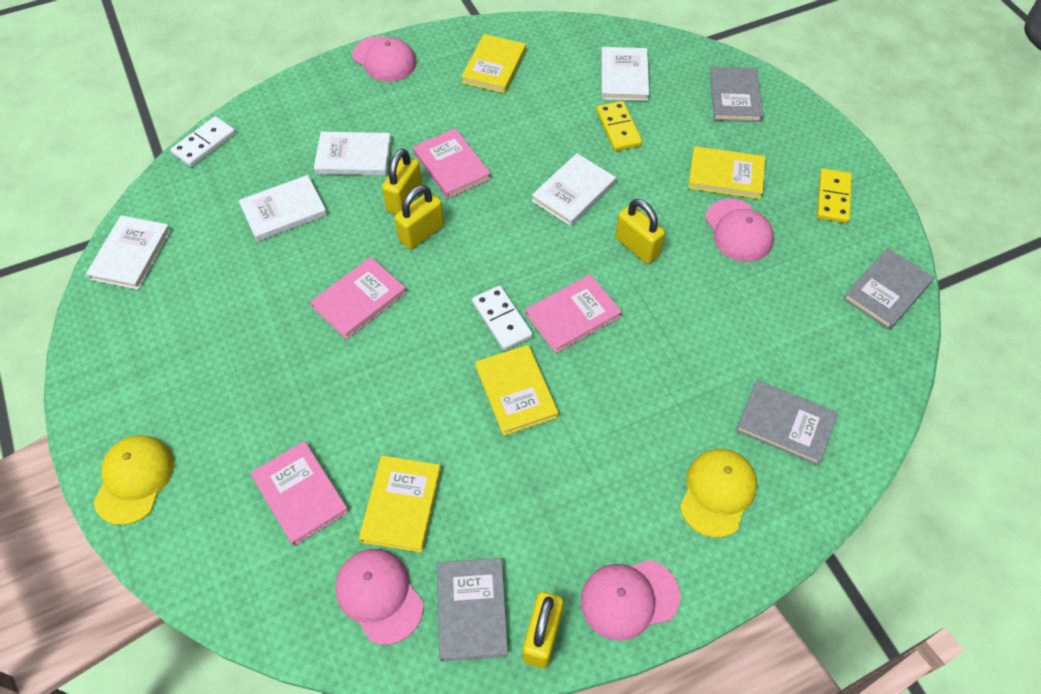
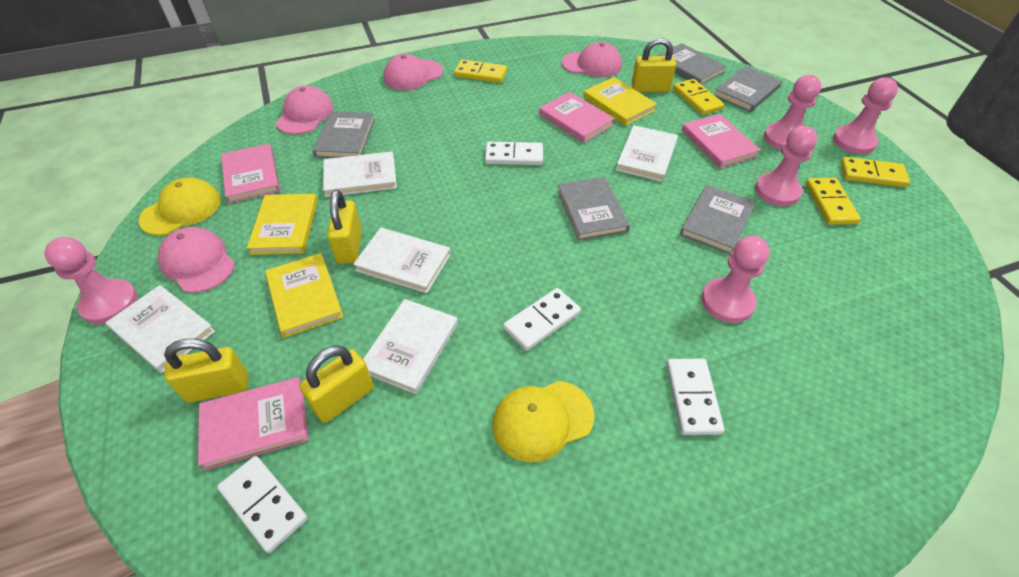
grey book: [437,558,508,661] [710,66,763,122] [736,380,838,466] [843,248,934,330] = 4 -> [313,111,375,158] [557,177,630,241] [657,43,726,85] [680,185,756,254] [714,66,782,112] = 5
pink pawn: none = 0 -> [44,237,137,324] [701,236,770,323] [755,126,818,206] [764,75,821,150] [833,77,898,154] = 5
white domino: [170,116,236,167] [472,285,533,351] = 2 -> [217,456,308,553] [485,142,543,165] [503,288,581,351] [666,359,724,435] = 4
yellow book: [359,456,441,553] [461,34,526,93] [475,345,559,436] [688,146,765,199] = 4 -> [247,194,318,255] [265,253,344,338] [583,77,657,126] = 3
yellow domino: [596,101,642,151] [817,168,852,223] = 2 -> [454,59,507,83] [673,79,724,115] [806,178,861,225] [840,157,910,187] = 4

